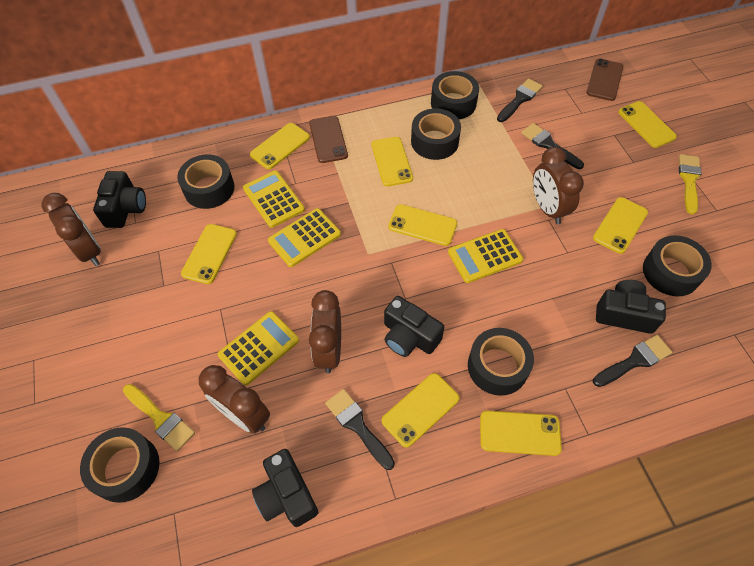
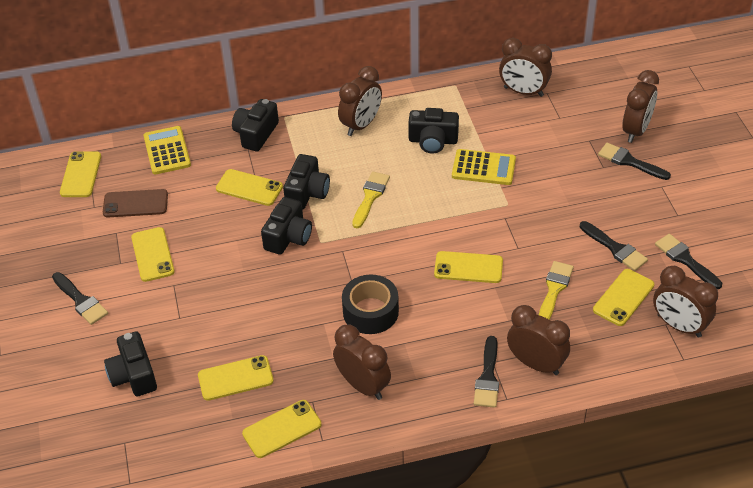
black brush: [325,389,395,470] [497,78,543,122] [521,123,584,169] [593,335,672,387] = 4 -> [52,272,108,325] [474,336,499,408] [580,221,648,271] [598,143,671,180] [655,234,722,289] = 5
black camera: [93,171,146,228] [252,449,318,527] [384,296,444,357] [596,280,666,334] = 4 -> [104,331,157,396] [232,99,279,151] [261,197,312,255] [283,154,330,210] [408,108,459,153] = 5
black tape: [80,427,159,503] [177,154,234,209] [411,109,461,160] [431,71,479,119] [468,328,534,396] [643,235,712,296] = 6 -> [342,275,399,334] = 1
brown clock: [42,193,101,266] [199,365,270,434] [309,290,341,373] [533,147,584,224] = 4 -> [333,325,391,400] [338,66,382,136] [499,38,552,97] [507,305,570,375] [622,70,659,143] [653,266,718,338] = 6
brown phone: [309,116,348,163] [587,59,623,101] = 2 -> [103,189,168,217] = 1
yellow calculator: [218,311,299,385] [243,170,305,228] [268,208,341,267] [448,229,523,283] = 4 -> [143,126,191,175] [452,149,516,185] = 2
yellow phone: [181,224,237,284] [250,123,310,169] [372,137,413,186] [382,373,459,448] [388,204,457,246] [480,411,562,456] [593,197,648,254] [618,101,677,148] = 8 -> [60,151,101,197] [131,227,175,282] [198,355,274,401] [216,169,283,206] [242,400,321,458] [434,251,503,283] [593,269,654,326] = 7

